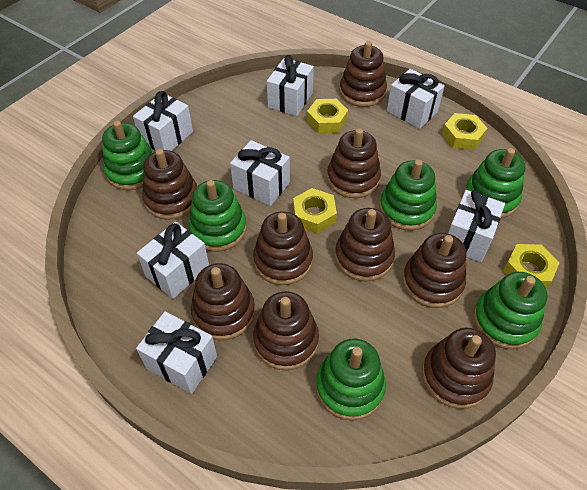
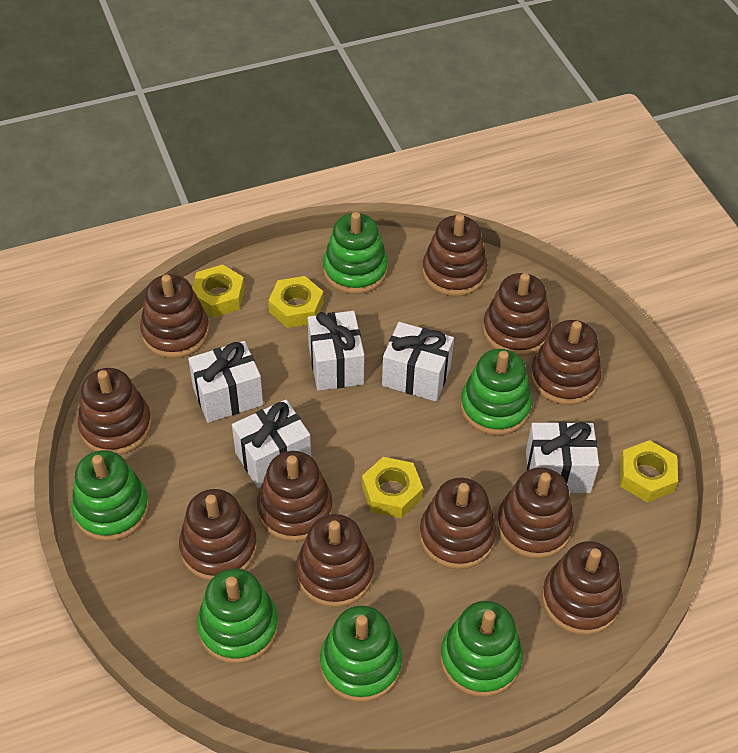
brown stacking toy: [142,149,197,220] [191,263,255,340] [253,211,313,285] [253,291,319,370] [327,128,381,198] [335,208,395,281] [339,41,387,107] [403,233,467,308] [422,328,496,409] = 9 -> [78,368,152,455] [140,274,209,358] [179,489,257,581] [257,451,333,542] [296,514,374,607] [419,478,497,569] [422,214,488,296] [483,273,551,356] [497,467,574,559] [531,320,602,405] [542,541,623,635] = 11
white gift: [133,91,193,151] [136,312,217,394] [137,222,209,299] [230,140,290,206] [267,55,314,116] [387,69,445,129] [448,190,505,262] = 7 -> [188,341,263,423] [232,400,311,488] [308,311,365,391] [382,322,454,402] [526,422,599,493] = 5

